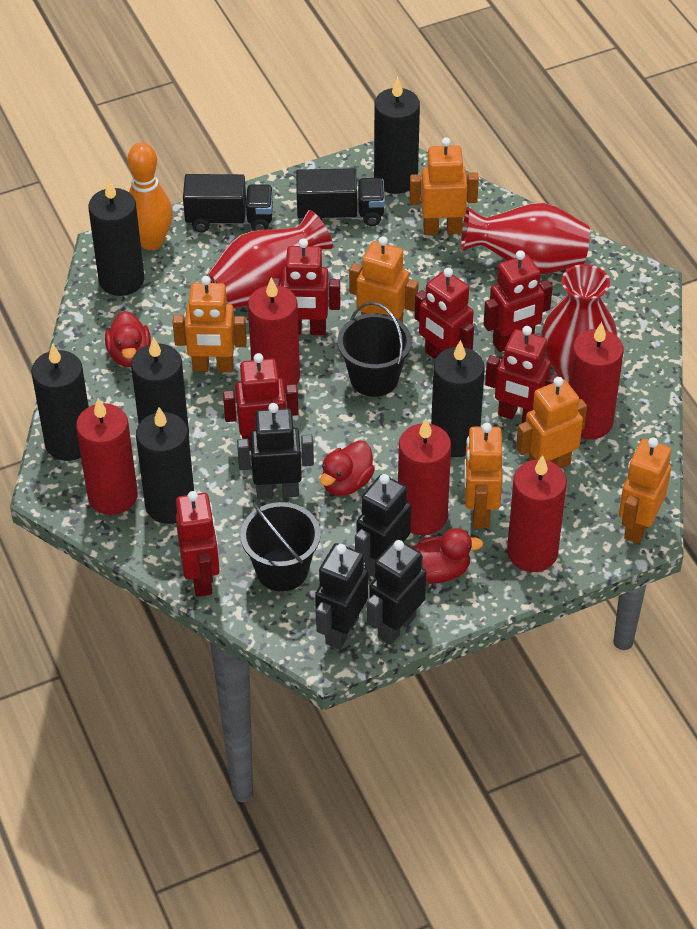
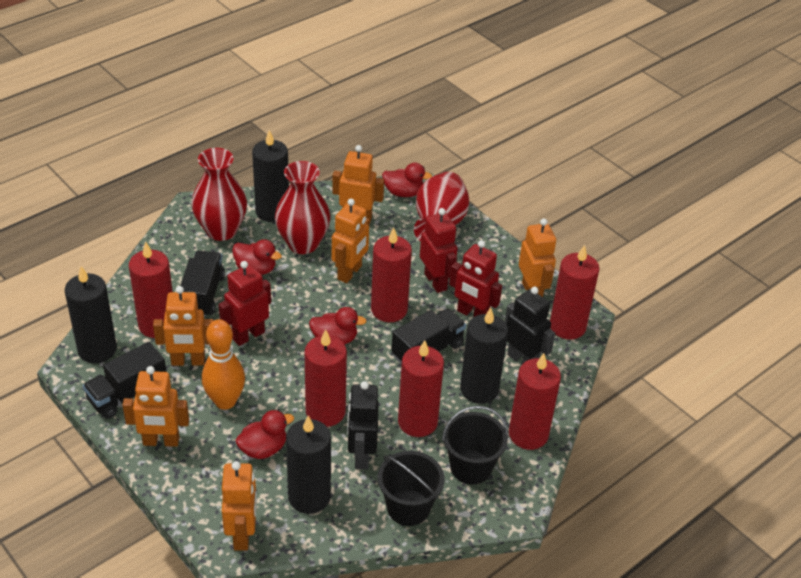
black candle: [31,343,89,461] [88,179,145,296] [131,337,189,434] [136,407,194,524] [374,77,420,194] [431,340,485,458] = 6 -> [65,266,117,363] [252,130,289,222] [286,416,331,514] [460,307,508,404] = 4
black robot: [237,403,314,499] [315,543,368,649] [355,474,411,578] [367,539,426,645] = 4 -> [347,381,379,469] [505,287,555,364] = 2
black truck: [183,174,273,232] [296,168,385,226] = 2 -> [83,342,167,419] [180,251,225,317] [391,309,466,364] = 3
red candle: [76,398,138,515] [248,277,300,393] [398,419,451,535] [507,455,567,572] [569,322,624,440] = 5 -> [129,241,173,338] [305,329,347,427] [371,227,412,322] [398,340,444,437] [509,353,561,450] [550,245,599,339] = 6
red duck: [105,311,151,367] [320,440,375,496] [412,528,483,583] = 3 -> [232,239,282,275] [236,410,294,459] [309,307,366,345] [382,162,432,197] = 4
red robot: [176,491,220,597] [223,353,299,450] [269,239,340,335] [414,268,474,359] [484,250,553,352] [485,326,559,423] = 6 -> [219,261,271,346] [420,208,458,293] [449,240,502,318] = 3

